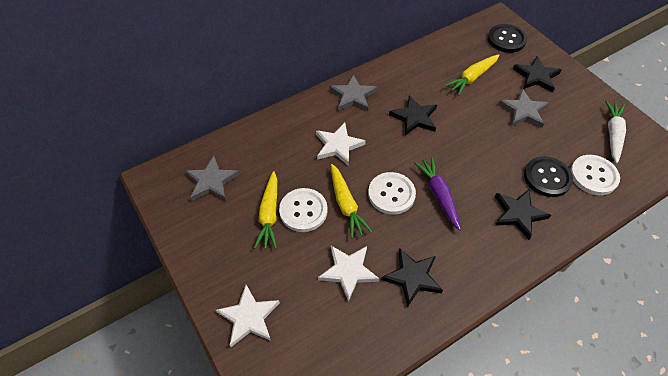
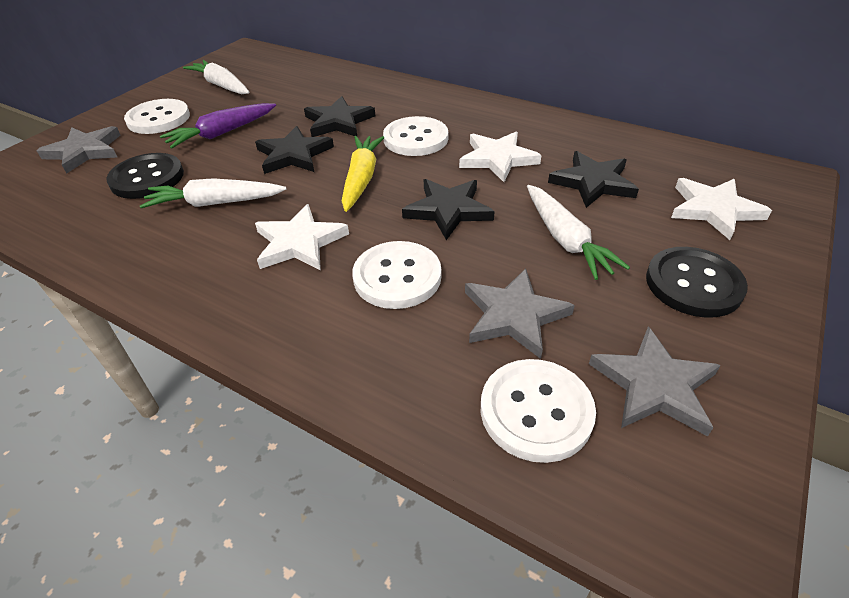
white button: [279,188,328,232] [368,172,416,215] [570,155,620,195] = 3 -> [124,99,190,134] [352,241,442,309] [383,116,448,156] [481,359,596,463] = 4
white carrot: [605,101,626,164] = 1 -> [140,178,286,208] [183,60,249,94] [527,185,630,280] = 3
yellow carrot: [254,171,277,249] [331,164,373,239] [445,54,499,96] = 3 -> [342,136,385,212] = 1

